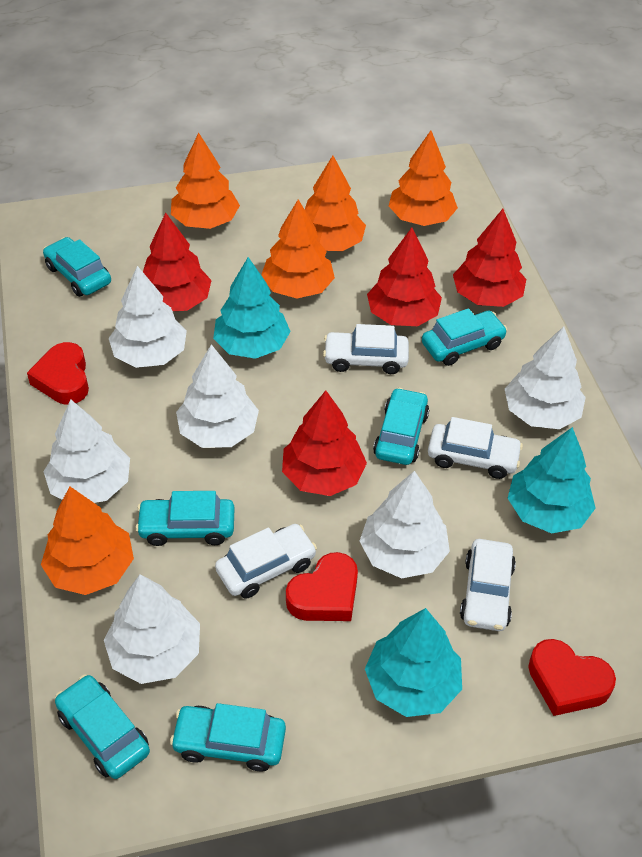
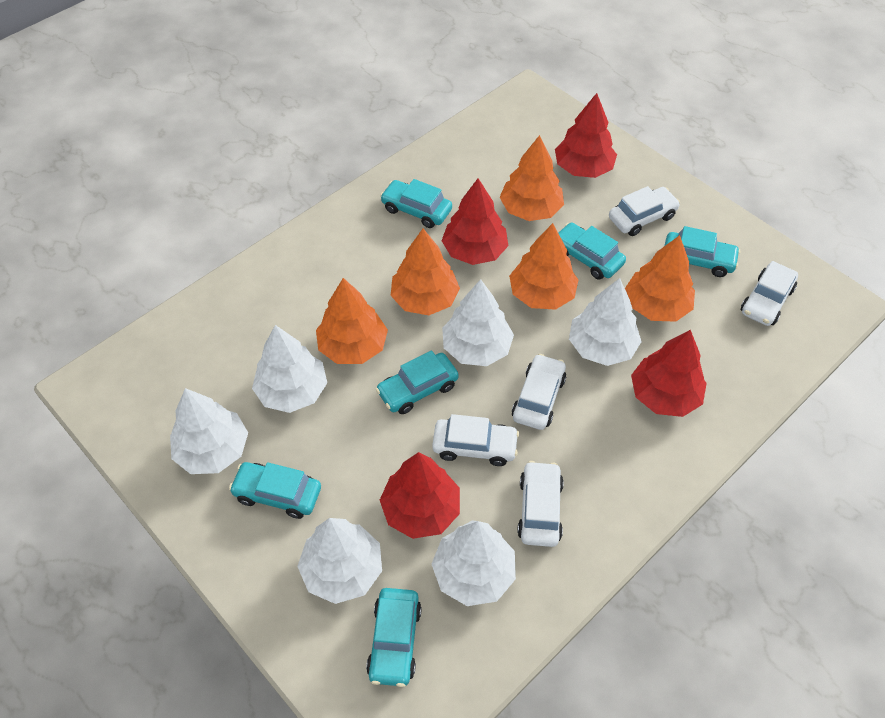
red heart: [27,342,89,404] [286,552,358,621] [528,639,616,716] = 3 -> none = 0
turquoise tree: [213,257,291,359] [365,608,462,717] [508,427,596,533] = 3 -> none = 0
white car: [215,524,317,599] [323,324,409,374] [428,417,523,479] [460,539,516,631] = 4 -> [432,414,519,466] [512,354,566,430] [517,461,564,547] [609,186,680,236] [741,261,798,326] = 5

